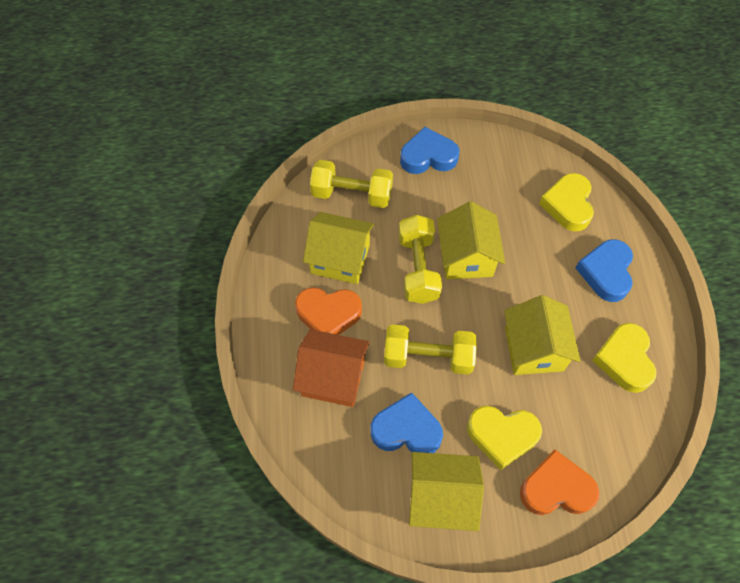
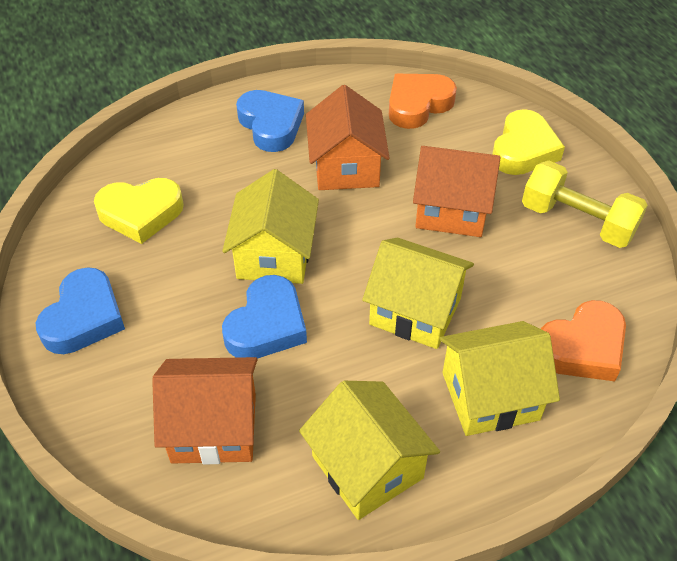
orange house: [293,329,369,407] = 1 -> [152,357,258,465] [306,85,390,190] [413,146,501,237] = 3
yellow dumbbell: [310,160,393,208] [384,324,477,375] [399,215,442,304] = 3 -> [522,161,648,248] = 1
yellow heart: [467,406,542,470] [539,173,594,232] [592,323,656,393] = 3 -> [94,178,184,244] [492,109,565,175] = 2

